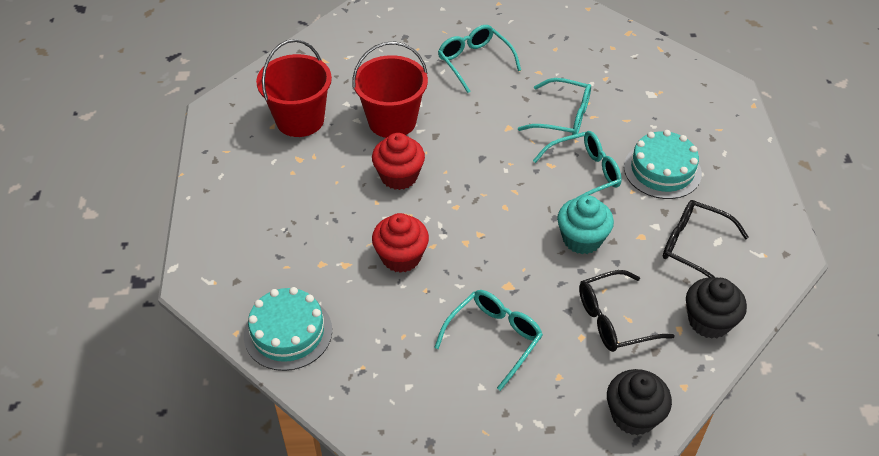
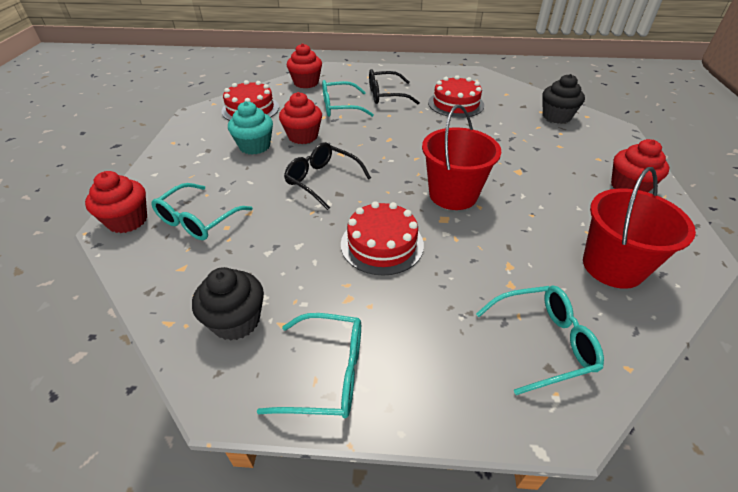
red cake: none = 0 -> [222,80,279,121] [341,201,424,276] [428,75,484,118] = 3
red cupcake: [372,133,425,190] [372,213,429,273] = 2 -> [85,171,147,233] [279,92,322,144] [287,43,322,88] [611,139,669,193] = 4
turquoise cake: [244,287,332,371] [624,130,702,199] = 2 -> none = 0

